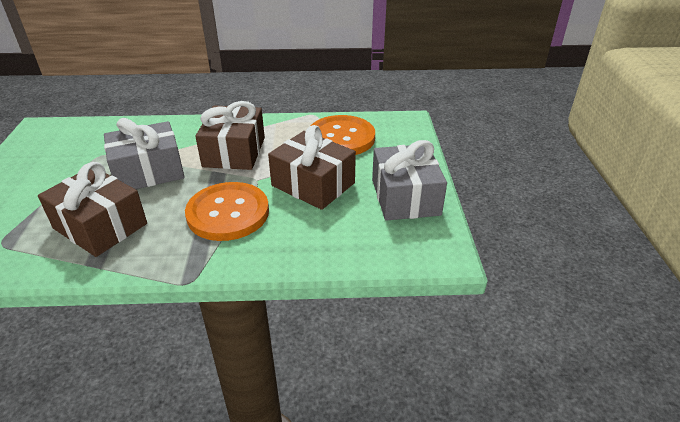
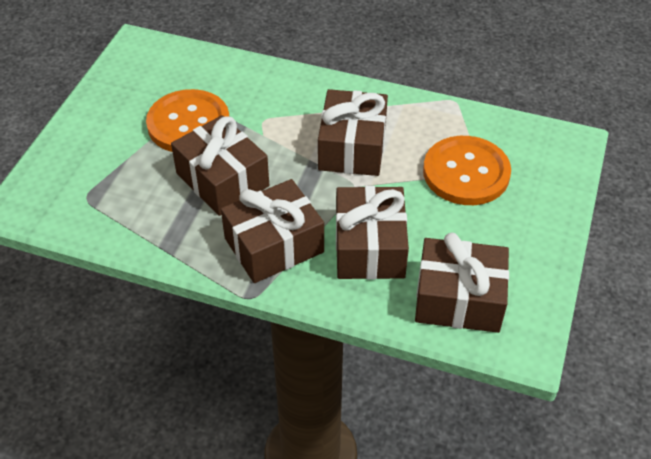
brown gift: [38,162,147,257] [195,101,265,170] [268,125,356,210] = 3 -> [171,115,269,216] [221,179,324,283] [318,89,388,176] [336,186,409,280] [415,232,509,333] = 5
grey gift: [104,118,185,189] [372,140,447,221] = 2 -> none = 0

